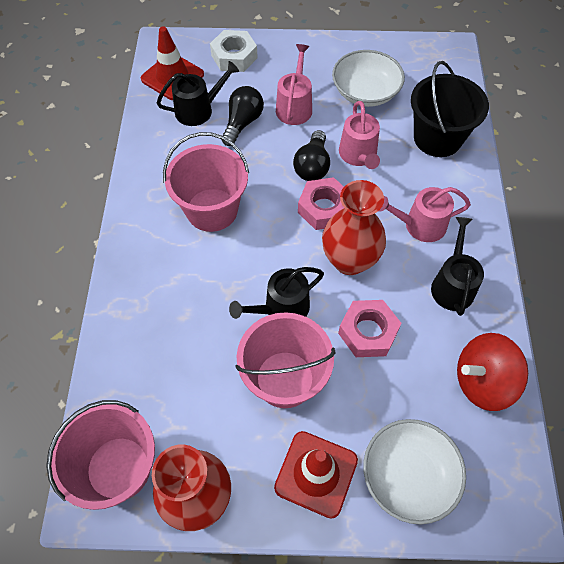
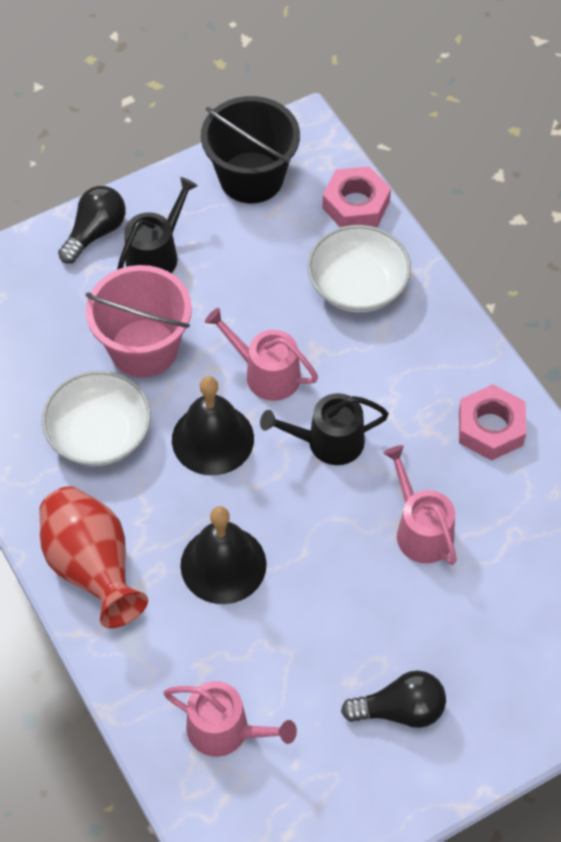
black bell: none = 0 -> [172,376,254,475] [180,506,267,604] = 2
black watering can: [157,61,239,126] [229,267,324,319] [431,217,484,316] = 3 -> [117,177,198,273] [260,393,389,465] = 2
pink bucket: [46,400,155,510] [163,132,249,232] [235,312,336,408] = 3 -> [86,265,192,377] = 1
red spinning top: [457,333,528,411] = 1 -> none = 0
red traffic cone: [141,27,204,100] [274,431,358,519] = 2 -> none = 0
red vase: [152,445,231,531] [322,180,386,275] = 2 -> [39,486,148,628] = 1
white nut: [210,30,258,72] = 1 -> none = 0

